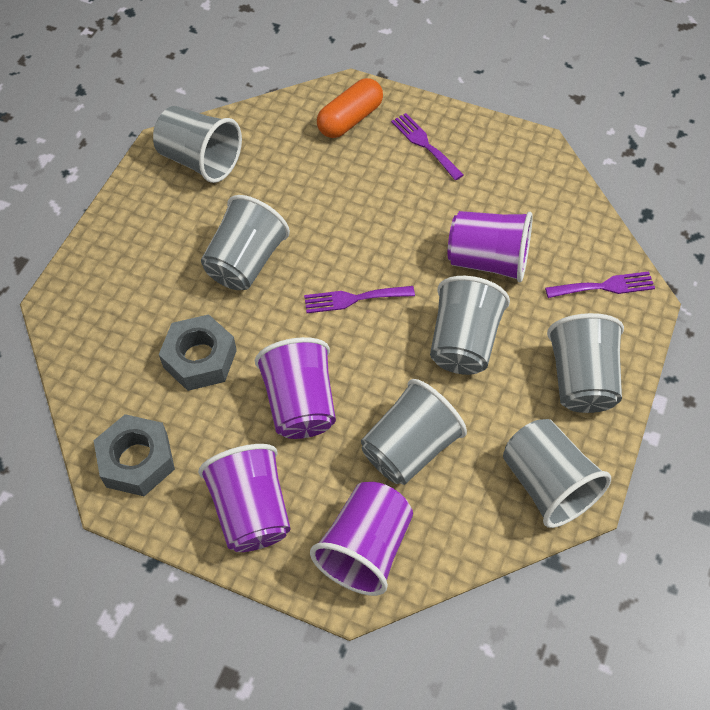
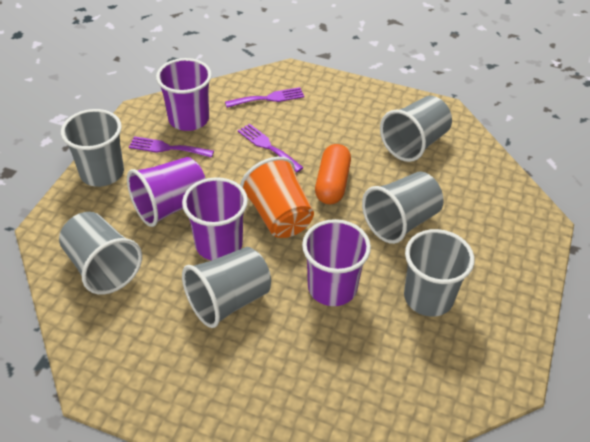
grey nut: [94,414,175,496] [159,314,237,391] = 2 -> none = 0
orange cup: none = 0 -> [240,157,314,238] = 1

